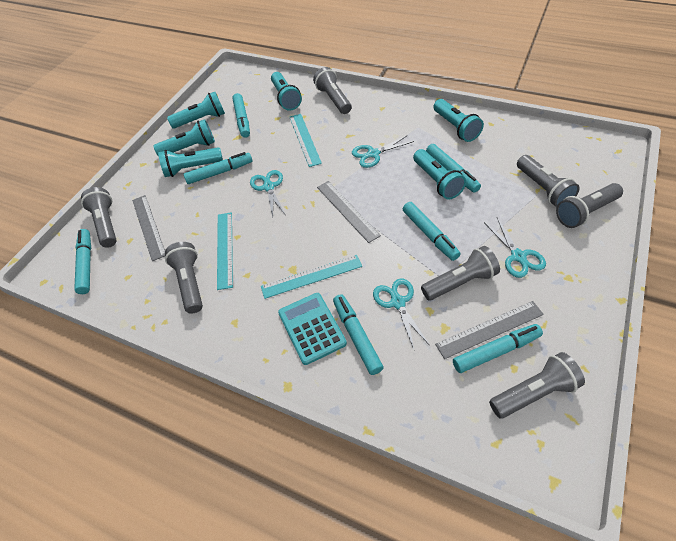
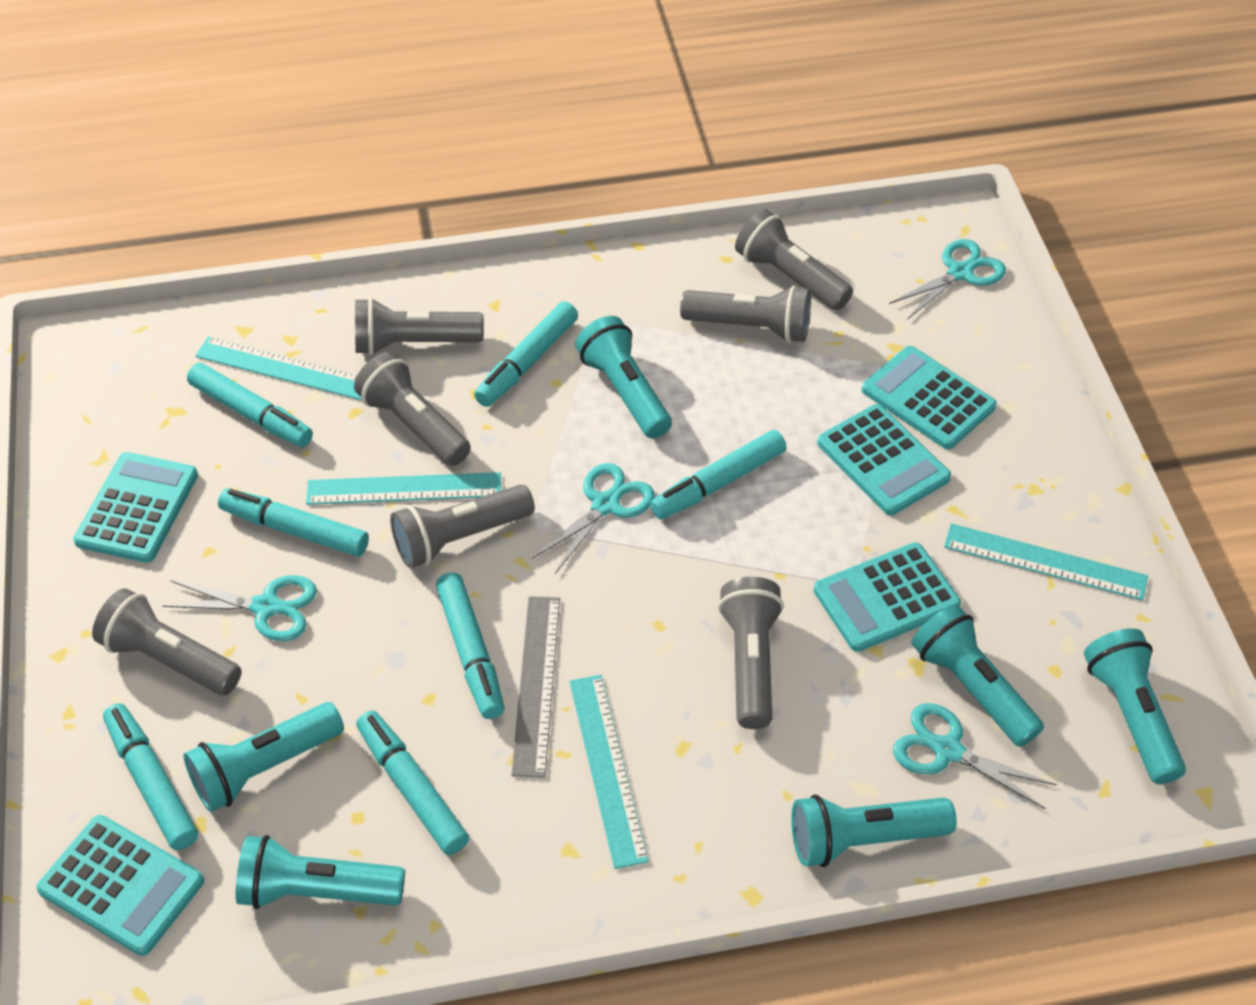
grey ruler: [132,195,165,261] [317,181,381,243] [435,301,544,359] = 3 -> [511,596,560,778] = 1
turquoise calculator: [278,293,347,365] = 1 -> [36,815,204,956] [73,452,198,563] [814,542,961,652] [817,404,951,515] [862,346,997,449] = 5
turquoise ruler: [217,212,233,290] [261,255,362,299] [290,114,322,167] = 3 -> [195,336,362,400] [306,472,501,505] [569,675,649,869] [944,523,1148,600] = 4

